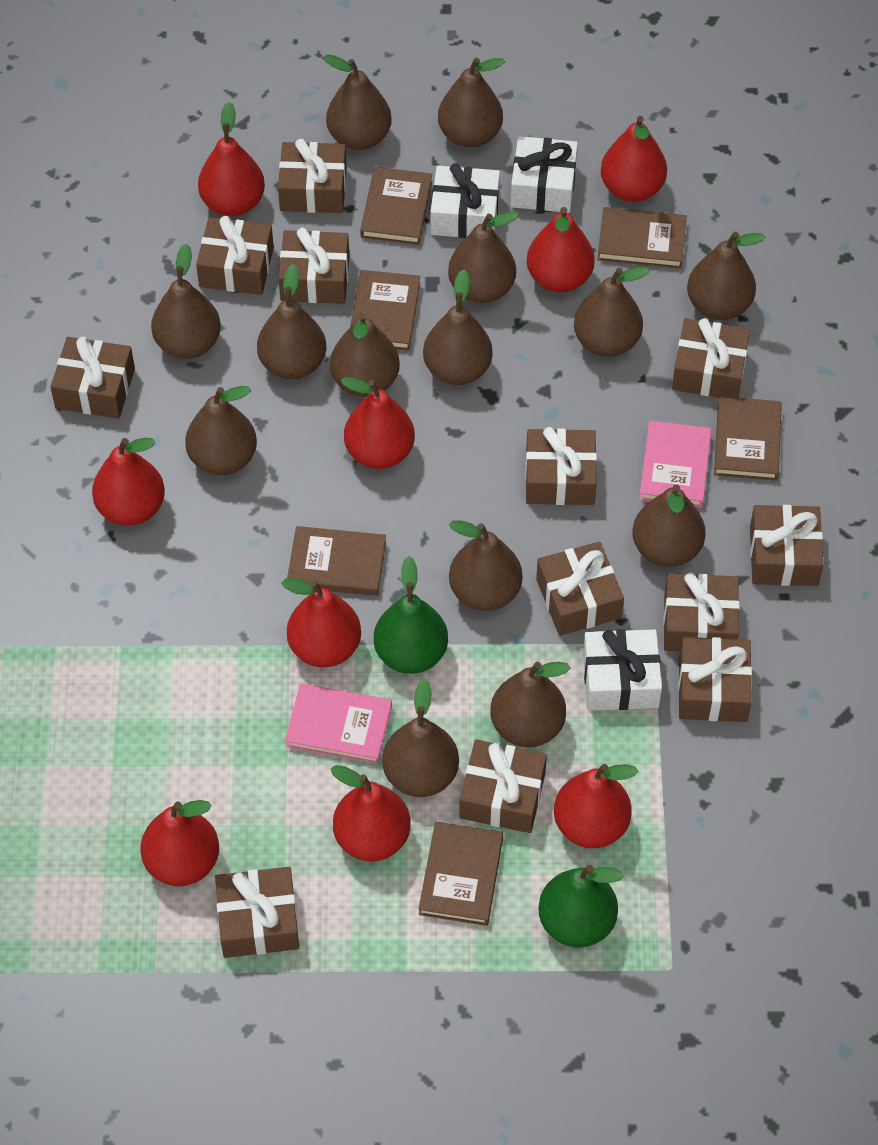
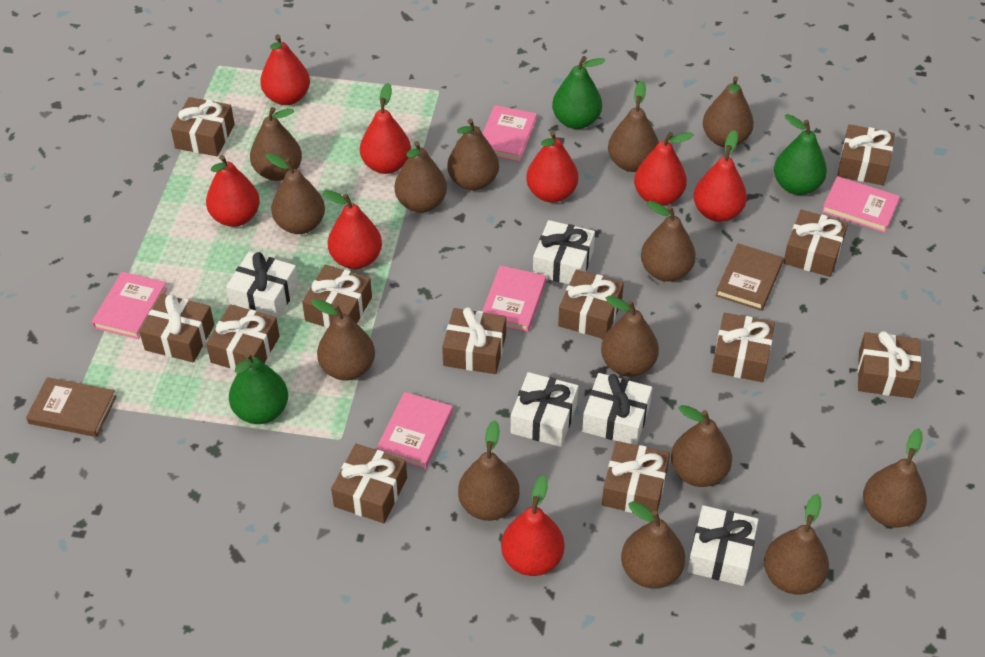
brown book: [287,526,386,596] [350,270,420,351] [360,167,432,245] [419,822,503,926] [597,207,687,269] [714,396,782,481] = 6 -> [26,377,117,437] [716,243,784,311] = 2
green pear: [374,556,448,674] [538,865,624,948] = 2 -> [229,352,288,424] [552,56,606,129] [774,114,827,195] = 3
pink book: [285,684,392,764] [639,421,712,508] = 2 -> [92,272,168,339] [376,392,453,469] [482,105,537,162] [482,266,546,332] [822,176,900,233] = 5
red pear: [92,438,165,526] [140,800,219,886] [198,101,265,216] [281,578,361,667] [331,765,411,862] [341,377,415,469] [527,207,595,292] [554,764,638,848] [601,116,667,202] = 9 -> [206,155,260,227] [260,34,310,105] [322,190,382,269] [360,83,411,174] [501,475,564,576] [526,131,578,203] [634,132,694,206] [693,130,747,222] = 8
white gift: [430,163,500,238] [511,136,578,213] [583,629,662,710] = 3 -> [226,252,299,320] [511,372,579,447] [533,220,595,284] [582,373,652,445] [687,505,758,586] = 5

